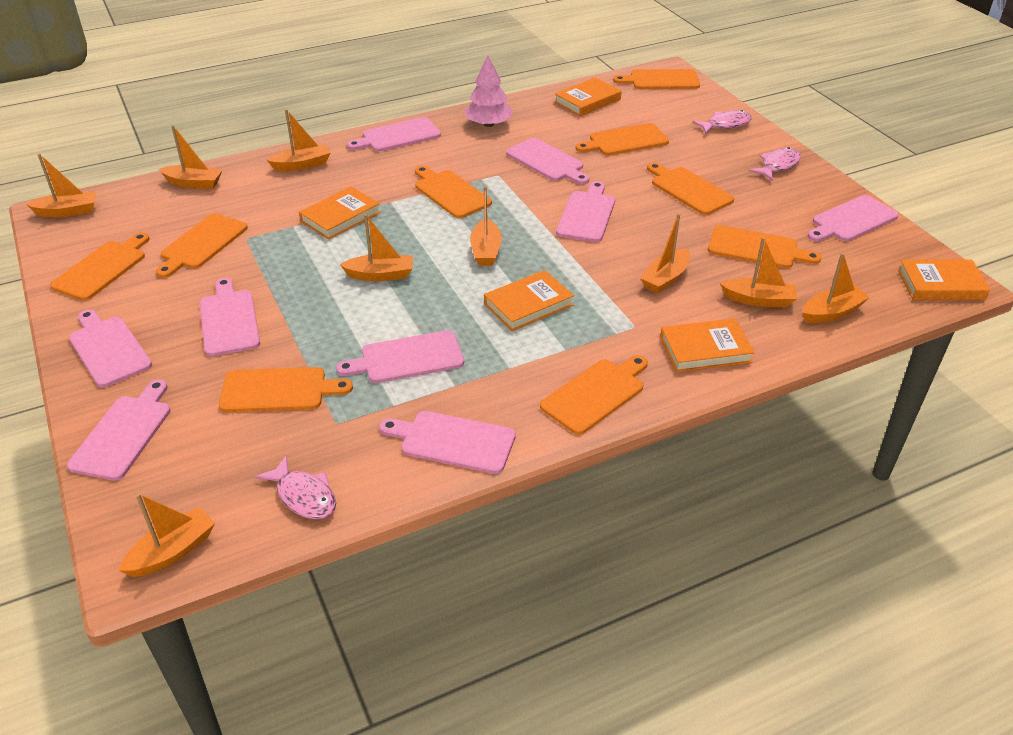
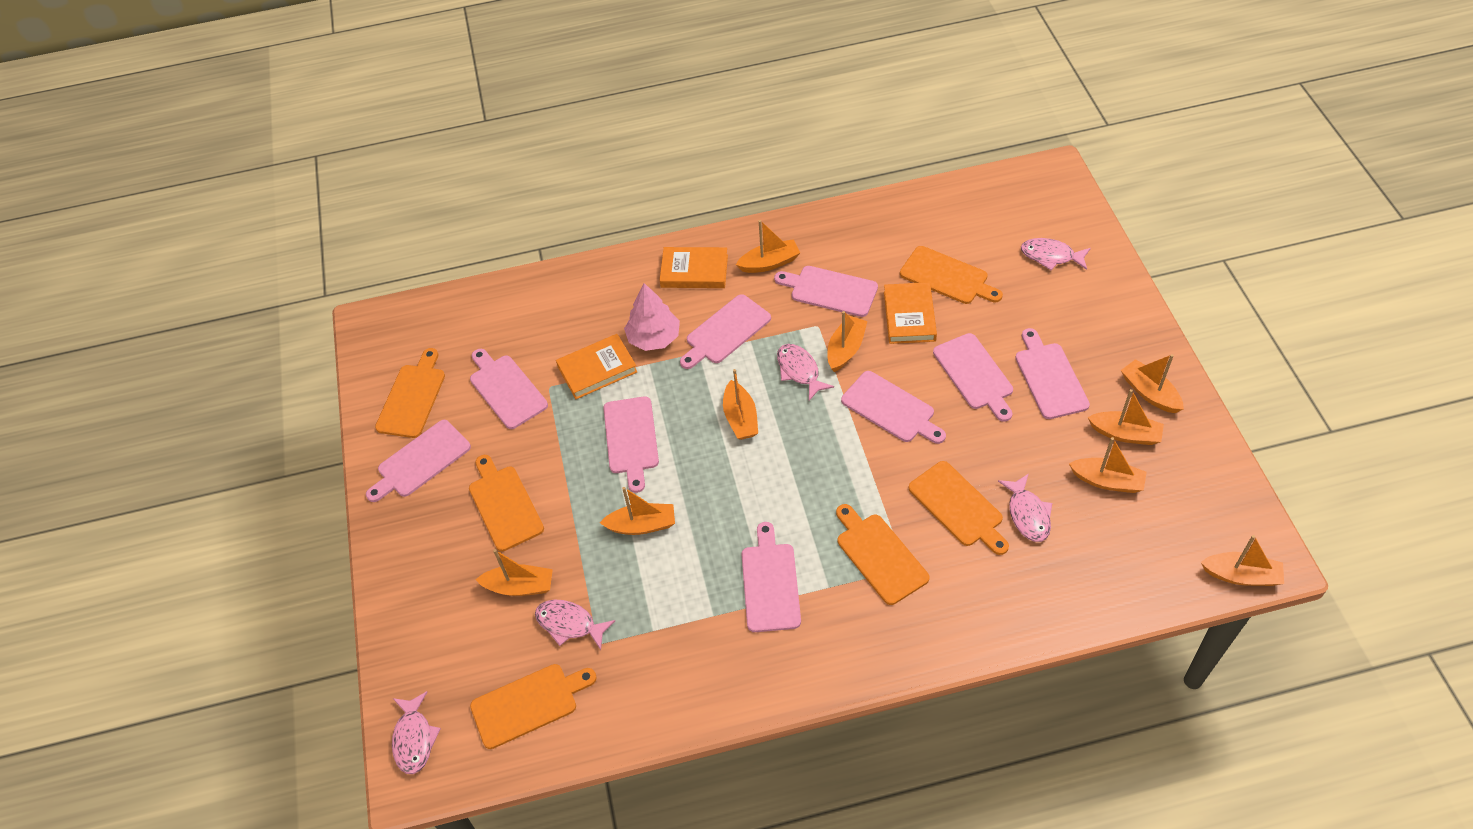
orange book: [299,186,381,240] [484,270,574,331] [554,77,622,116] [660,318,755,372] [898,260,990,300] = 5 -> [556,334,638,399] [660,247,728,288] [884,282,937,344] = 3
orange cutting board: [50,232,150,301] [156,213,248,278] [219,367,353,412] [415,166,492,218] [540,355,648,435] [576,123,669,155] [613,69,700,89] [647,163,734,215] [708,225,821,268] = 9 -> [375,348,445,438] [469,455,544,551] [470,664,597,749] [836,504,929,605] [900,246,1003,304] [909,461,1009,555] = 6
pink fish: [255,455,336,519] [692,110,752,134] [749,147,801,181] = 3 -> [392,691,441,774] [535,600,615,650] [777,344,834,401] [998,474,1052,542] [1021,238,1091,270] = 5

